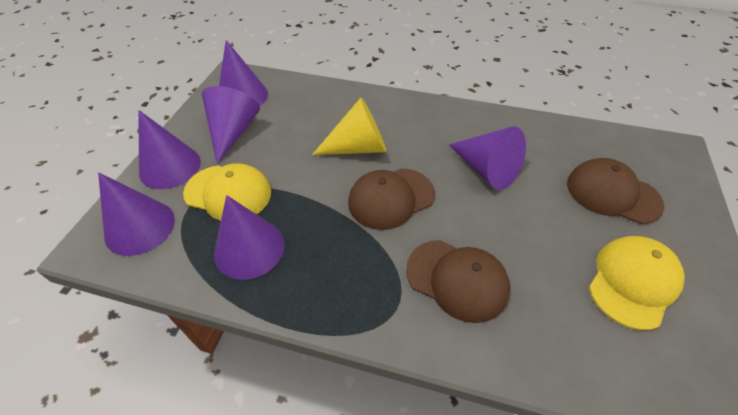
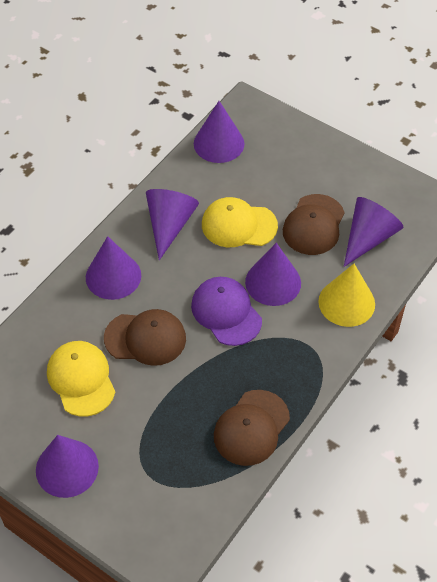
purple cap: none = 0 -> [191,277,262,346] = 1

